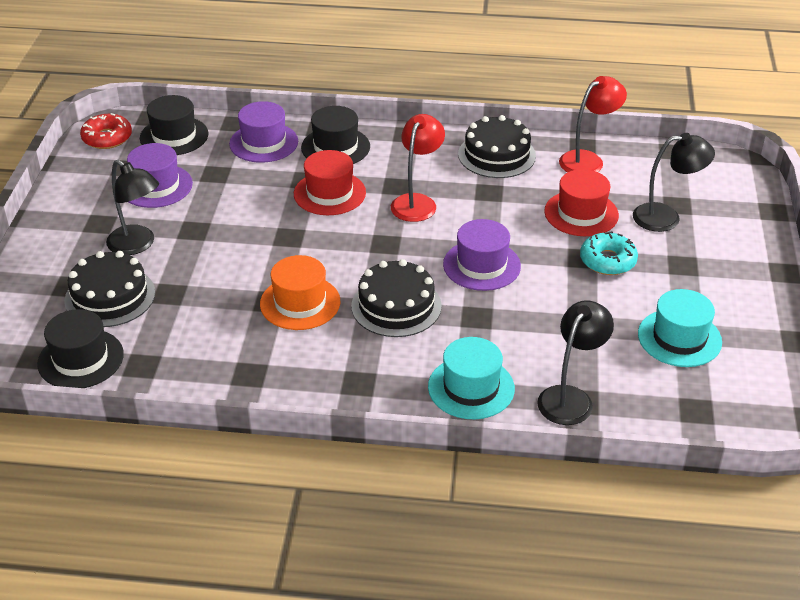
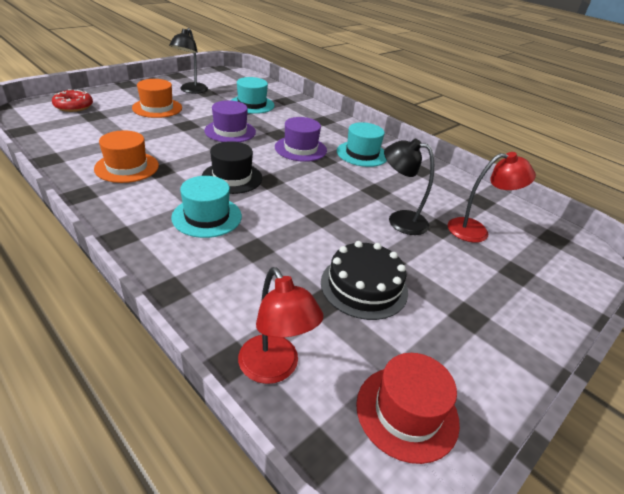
black cake: [64,251,155,327] [351,259,442,337] [458,115,536,178] = 3 -> [321,241,408,320] = 1
black hat: [37,309,124,388] [140,95,208,155] [301,106,370,164] = 3 -> [202,141,262,194] = 1
black lamp: [106,160,159,255] [537,300,614,425] [633,133,715,232] = 3 -> [169,28,208,94] [384,139,434,235] = 2
orange hat: [260,255,340,330] = 1 -> [94,130,159,183] [132,79,182,118] = 2
purple hat: [127,143,193,208] [229,101,298,163] [443,219,521,291] = 3 -> [204,100,256,142] [275,117,327,162] = 2
red hat: [294,150,366,215] [544,169,619,236] = 2 -> [356,353,460,464] = 1
turquoise donut: [580,231,638,275] = 1 -> none = 0
turquoise hat: [428,337,515,419] [638,289,722,367] = 2 -> [171,176,242,238] [231,77,275,114] [337,122,387,167] = 3

